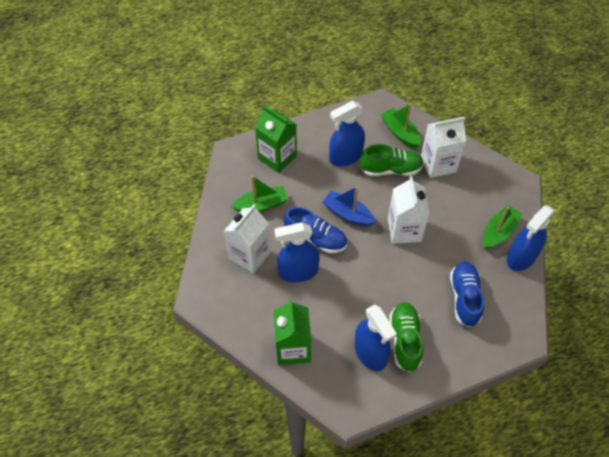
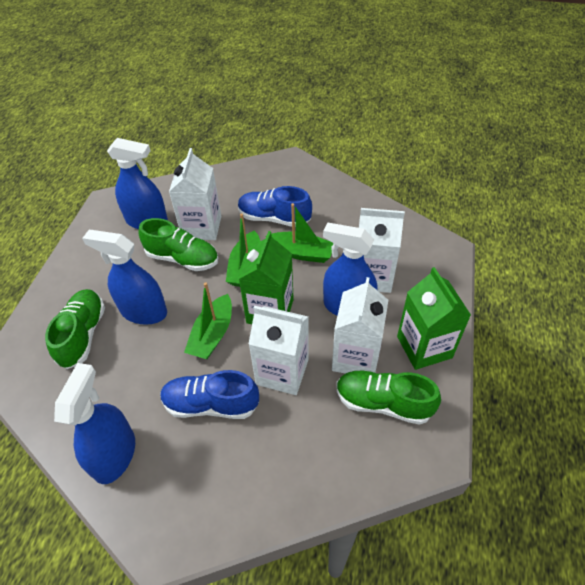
blue boat: [323,186,376,226] = 1 -> none = 0
green shoe: [360,144,424,176] [389,302,423,372] = 2 -> [45,289,105,369] [138,218,218,271] [336,371,441,425] = 3
white carton: [224,204,271,274] [388,176,429,244] [421,117,466,178] = 3 -> [169,148,221,240] [249,306,308,395] [332,277,388,374] [359,208,405,293] = 4

